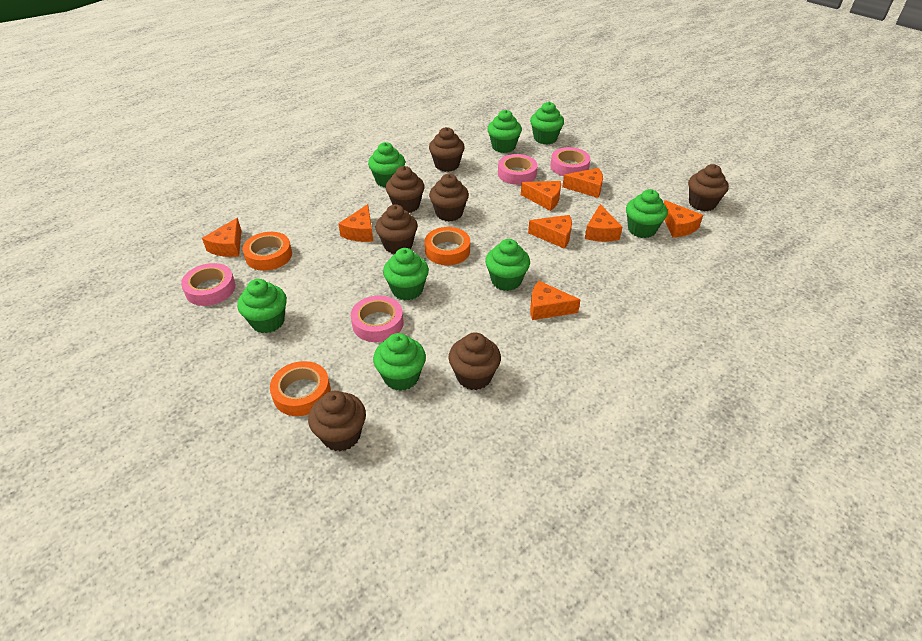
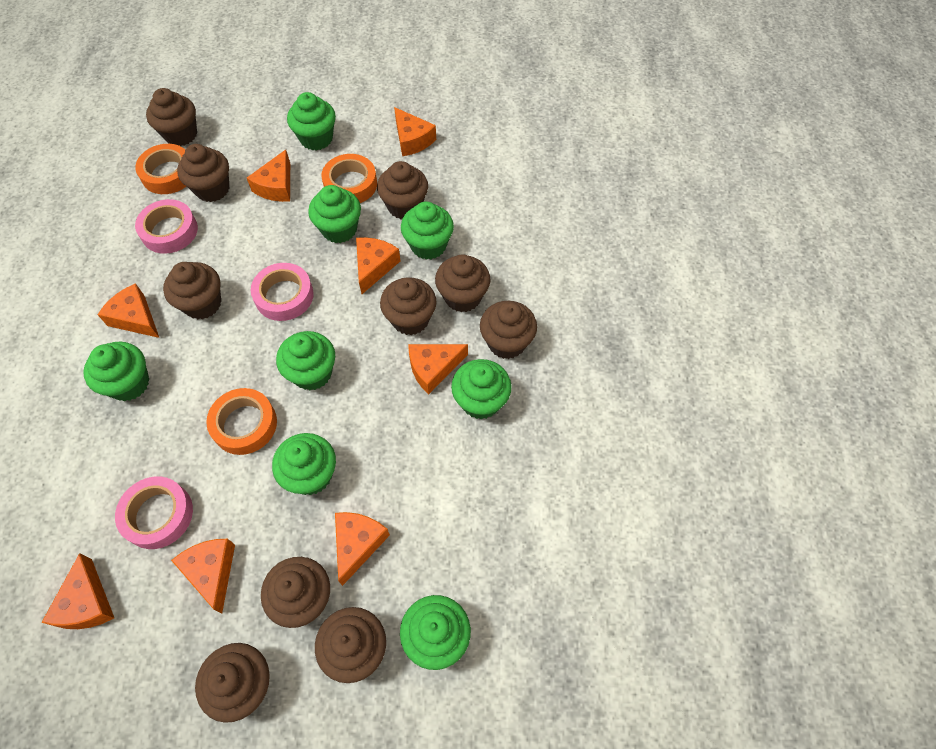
brown cupcake: [308,391,366,451] [375,204,418,254] [386,166,425,213] [429,127,465,172] [429,174,469,222] [448,332,501,390] [688,164,729,211] = 7 -> [146,88,197,146] [163,262,221,319] [177,144,230,202] [195,643,270,723] [261,557,330,628] [315,607,386,683] [377,161,428,219] [380,277,437,335] [435,254,491,312] [480,301,537,359] = 10
pink tape: [181,263,236,306] [351,296,404,342] [498,154,538,185] [550,147,590,176] = 4 -> [115,476,193,549] [135,199,198,254] [251,263,314,321] = 3

